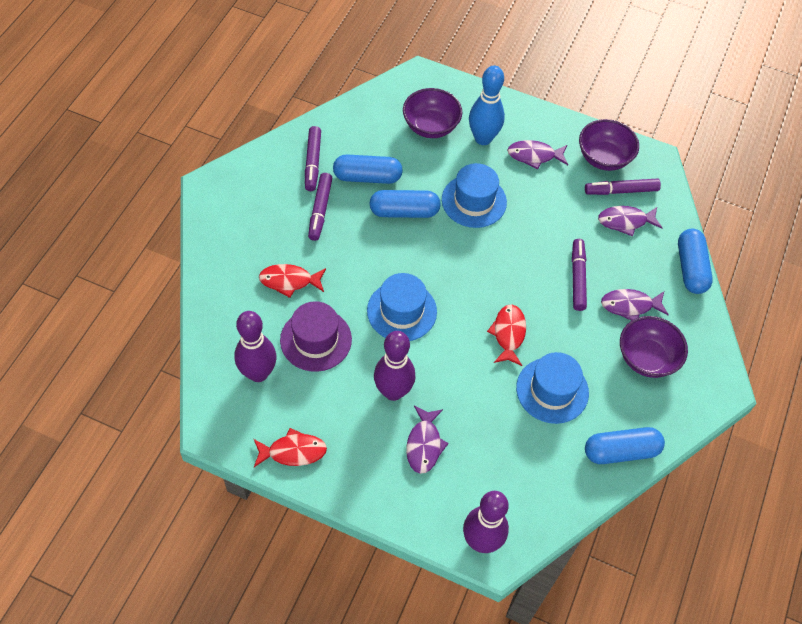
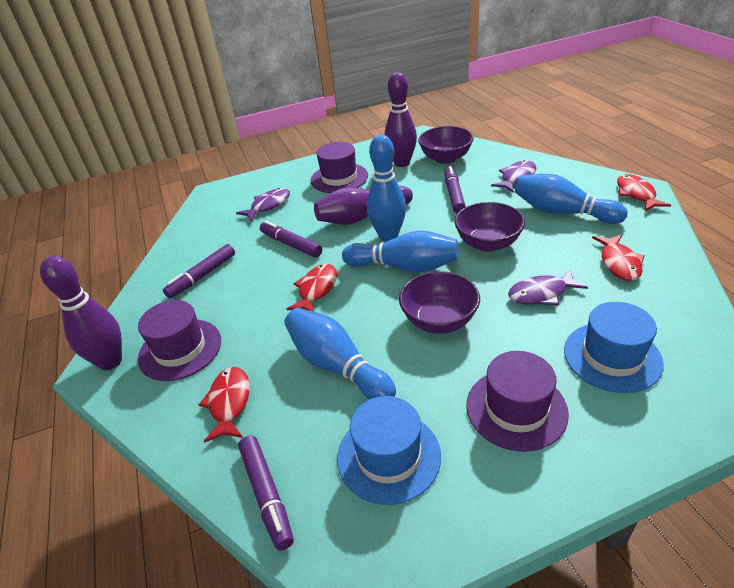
blue bowling pin: [469,66,505,145] = 1 -> [284,308,396,400] [342,230,458,272] [367,135,406,242] [515,174,628,224] = 4
blue capsule: [333,155,403,184] [369,190,441,218] [585,427,665,464] [678,228,713,294] = 4 -> none = 0
blue hat: [367,273,437,341] [442,163,507,228] [516,352,589,424] = 3 -> [337,396,441,505] [564,302,664,393] = 2
purple fish: [406,406,449,474] [507,140,568,170] [598,206,662,236] [601,289,669,321] = 4 -> [236,188,290,222] [491,160,536,193] [508,269,588,305] = 3
purple hat: [280,301,352,372] = 1 -> [138,300,221,381] [310,142,368,193] [466,351,569,452] = 3
red fish: [254,428,327,467] [259,264,326,298] [487,305,526,366] = 3 -> [199,367,250,443] [287,264,337,312] [592,234,645,281] [617,174,671,211] = 4

